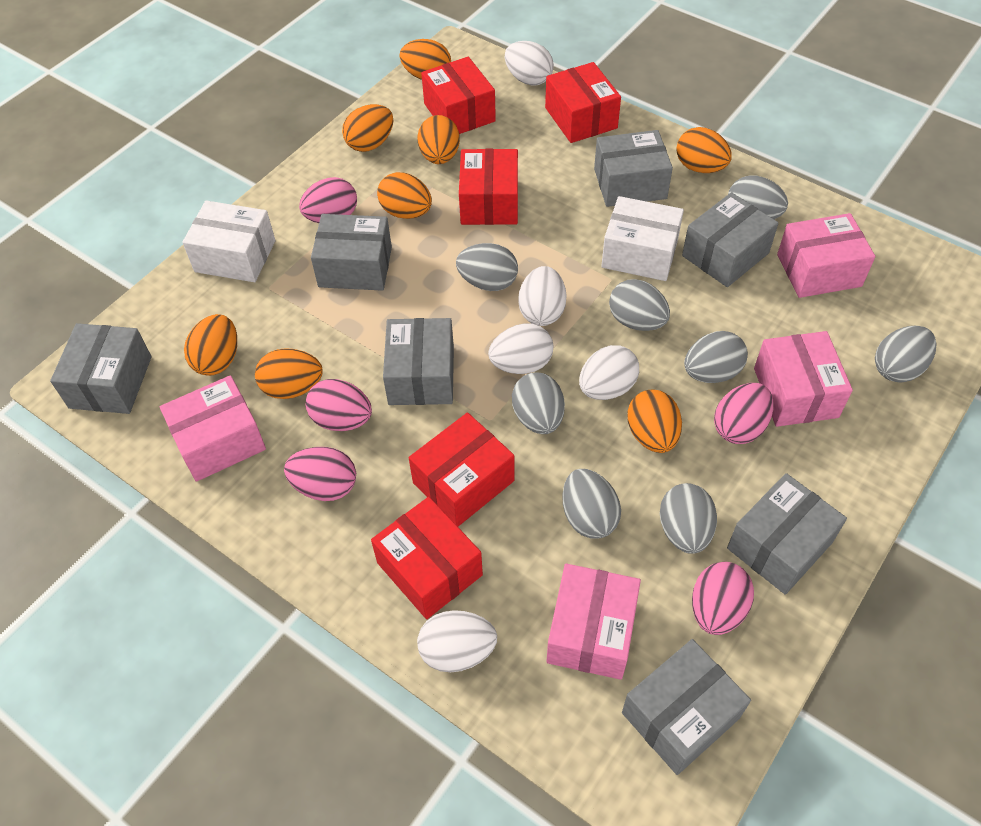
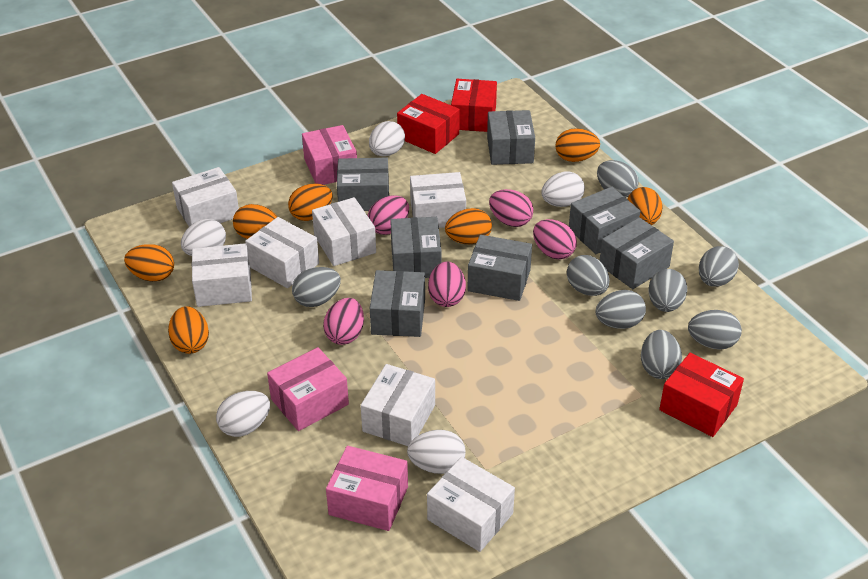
orange egg: [184,314,237,376] [255,348,323,399] [342,104,393,152] [377,172,432,219] [400,39,451,80] [418,115,460,164] [627,390,682,453] [676,127,732,173] = 8 -> [124,244,174,282] [168,306,209,354] [233,204,277,239] [288,183,332,221] [445,208,492,244] [555,128,600,162] [627,187,662,225] = 7
pink box: [160,375,266,482] [546,564,641,680] [754,331,853,427] [777,213,875,298] = 4 -> [267,347,349,431] [302,125,357,185] [326,446,408,531] = 3
red box: [371,497,483,619] [409,413,514,526] [421,57,496,134] [459,149,518,225] [545,62,621,143] = 5 -> [397,94,460,154] [451,79,497,132] [659,353,744,437] = 3
white box: [182,201,275,282] [601,196,684,281] = 2 -> [172,167,239,226] [192,243,252,307] [245,217,319,288] [312,197,376,266] [361,364,435,446] [410,172,466,228] [427,457,515,552] = 7

